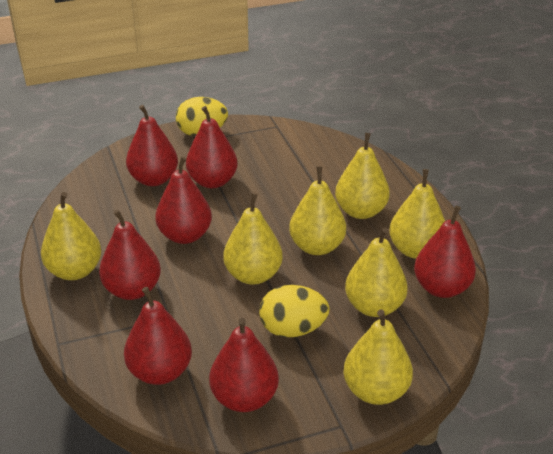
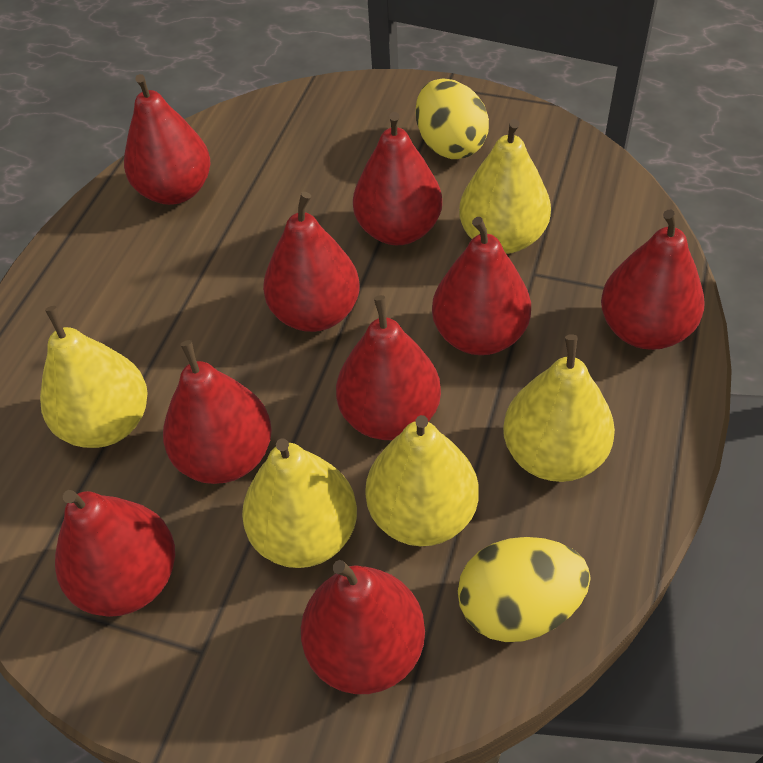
red pear: [99,209,161,300] [124,287,192,385] [126,105,178,186] [155,156,212,244] [186,106,238,188] [209,318,279,412] [414,206,476,298] = 7 -> [55,490,175,617] [124,74,210,205] [163,340,272,484] [263,192,360,332] [301,560,425,694] [336,295,441,440] [353,112,442,245] [432,217,531,355] [601,210,705,350] = 9
yellow pear: [41,192,101,280] [223,193,283,284] [289,166,346,255] [335,133,390,219] [343,309,413,405] [345,227,408,317] [389,169,445,259] = 7 -> [40,306,148,448] [242,438,357,568] [365,415,479,546] [459,119,551,254] [503,334,615,482] = 5

